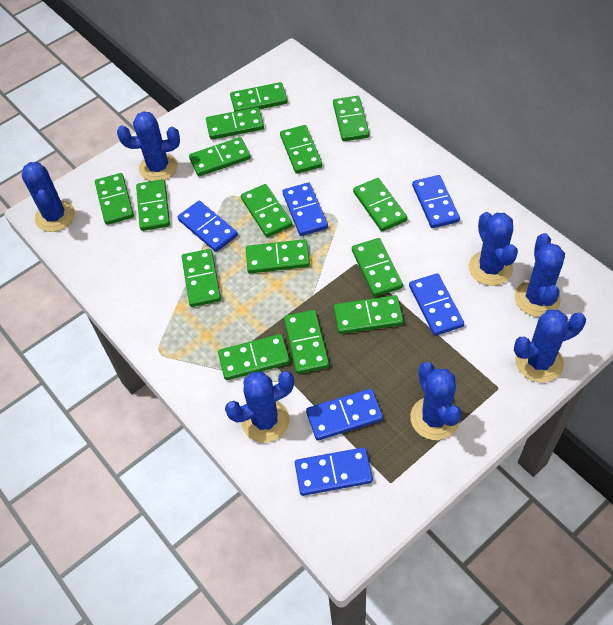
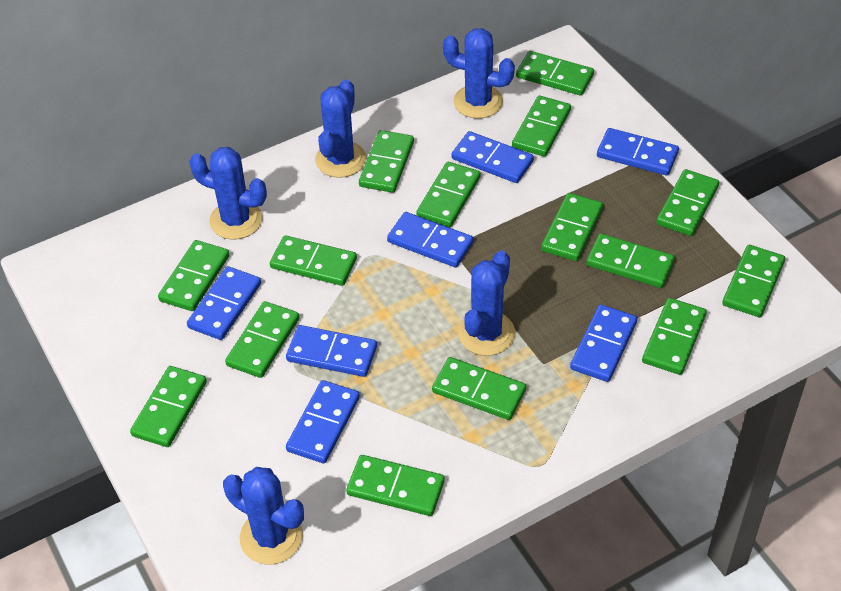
blue cactus: [22,162,75,232] [117,111,180,181] [225,371,294,443] [410,362,462,440] [469,212,518,286] [514,310,586,382] [515,233,565,317] = 7 -> [189,147,267,240] [223,467,304,565] [315,79,366,178] [443,28,515,119] [458,251,515,356] = 5
blue domino: [178,201,238,252] [283,182,328,236] [295,447,373,496] [306,389,383,441] [409,273,464,336] [412,175,460,228] = 6 -> [187,266,261,340] [286,325,377,377] [286,380,360,463] [387,212,473,267] [452,131,534,183] [570,304,637,382] [597,128,679,176] = 7

